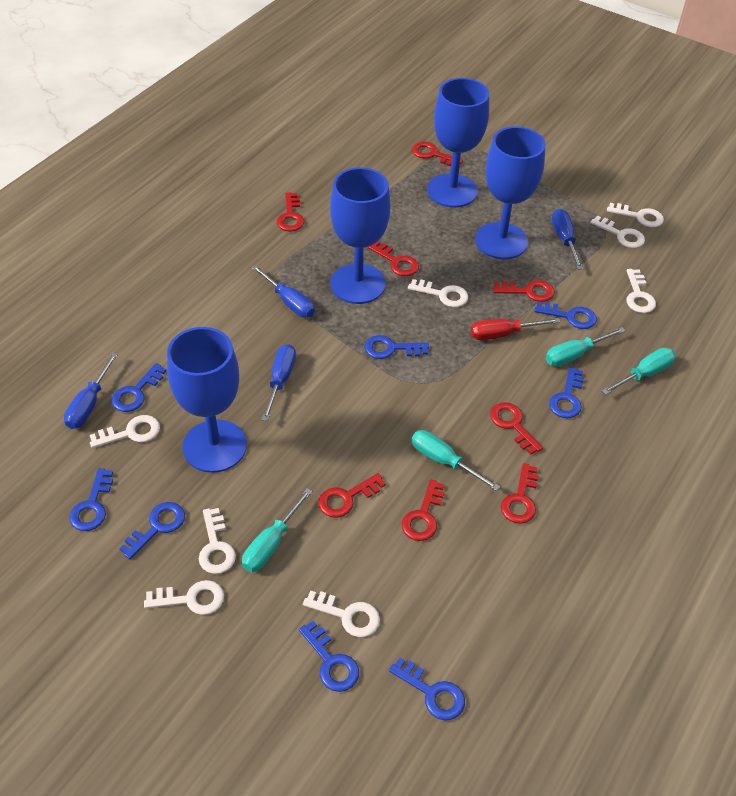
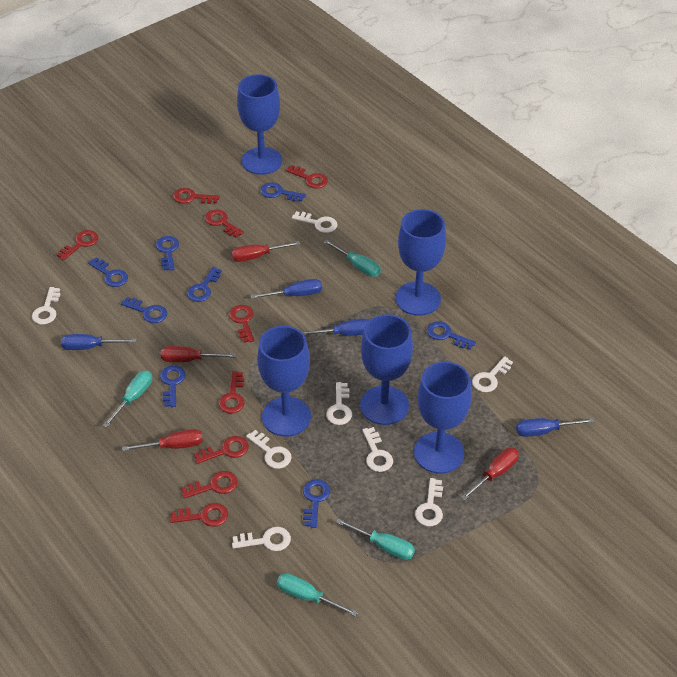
blue goblet: [167,327,247,473] [330,167,390,304] [427,78,489,208] [475,126,546,259] = 4 -> [237,74,282,175] [257,326,311,436] [360,314,413,425] [396,209,446,316] [414,361,472,474] = 5
red key: [277,193,304,232] [318,473,386,518] [368,241,419,276] [402,479,445,541] [412,141,463,166] [490,402,543,455] [493,280,554,302] [501,463,539,524] = 8 -> [57,230,98,261] [170,503,228,527] [173,188,220,204] [181,471,238,499] [194,436,249,464] [205,210,244,237] [219,371,245,414] [229,305,254,343] [286,165,328,189] = 9
red screwdriver: [471,318,560,340] = 1 -> [122,429,203,451] [160,346,236,362] [231,241,300,262] [461,448,519,501] = 4

